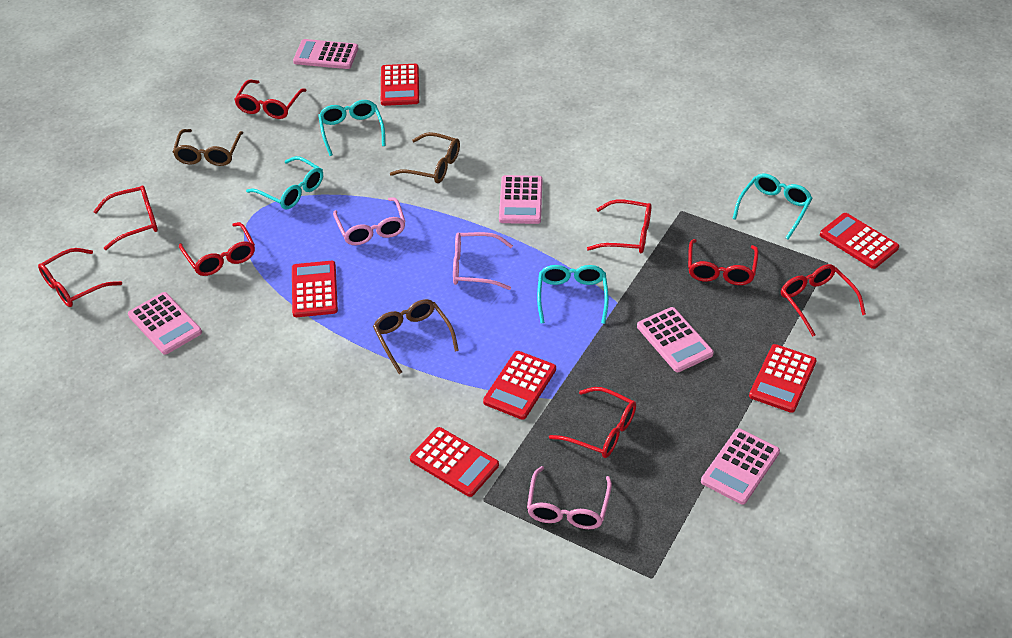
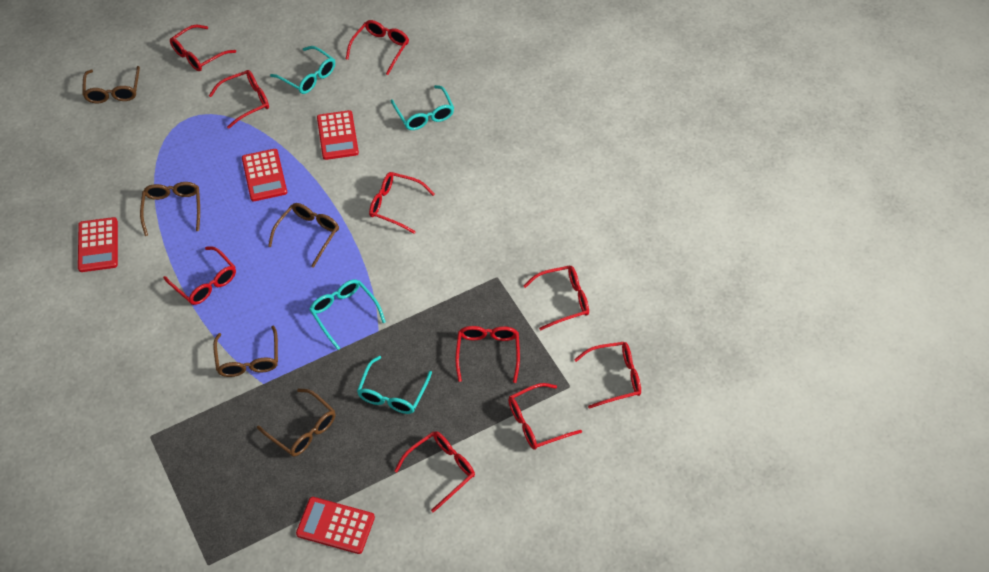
brown glasses: [173,129,243,166] [373,299,459,374] [390,132,460,183] = 3 -> [83,66,140,103] [140,182,200,236] [213,325,278,377] [257,389,335,456] [268,203,339,268] = 5
pink calculator: [128,292,202,355] [293,39,358,69] [499,175,543,224] [637,307,714,372] [701,428,780,505] = 5 -> none = 0
pink glasses: [333,197,406,245] [453,232,513,290] [527,466,612,529] = 3 -> none = 0
red calculator: [292,261,338,317] [381,64,419,106] [410,427,499,497] [483,351,556,420] [749,344,817,413] [820,213,899,269] = 6 -> [78,217,118,272] [242,149,287,201] [296,497,375,554] [317,110,359,160] = 4
red glasses: [38,248,122,307] [93,185,158,250] [179,222,255,276] [234,80,307,119] [549,387,636,458] [587,200,652,253] [688,239,759,285] [781,264,866,336] = 8 -> [163,246,236,305] [170,25,236,71] [209,70,269,129] [346,20,409,75] [369,172,435,234] [394,431,475,513] [455,326,520,383] [508,383,582,450] [523,265,589,331] [574,342,641,409] = 10

